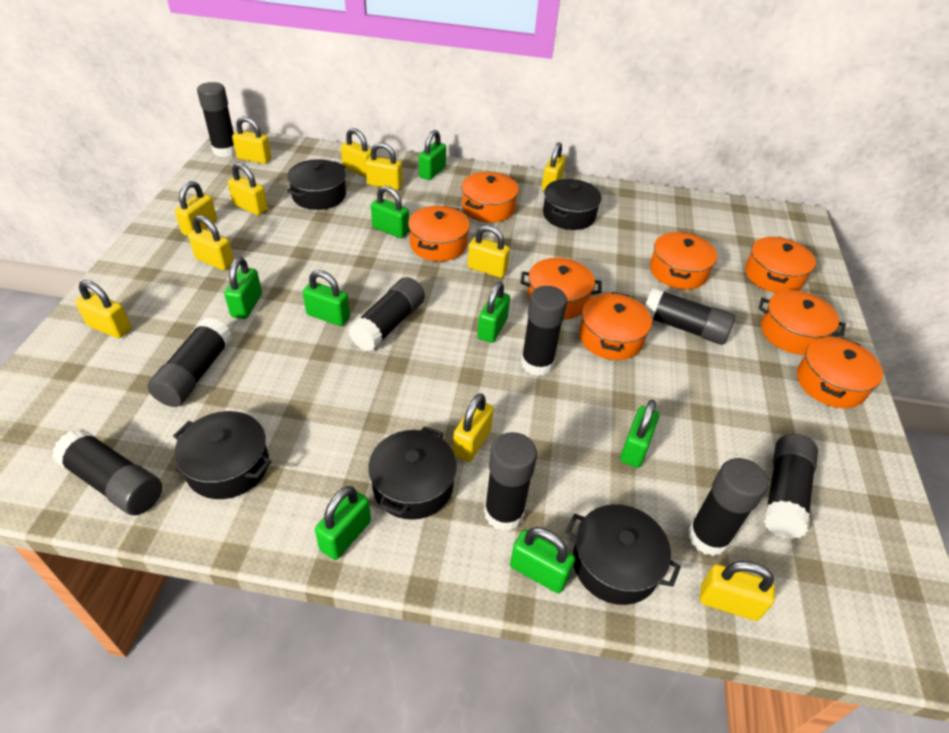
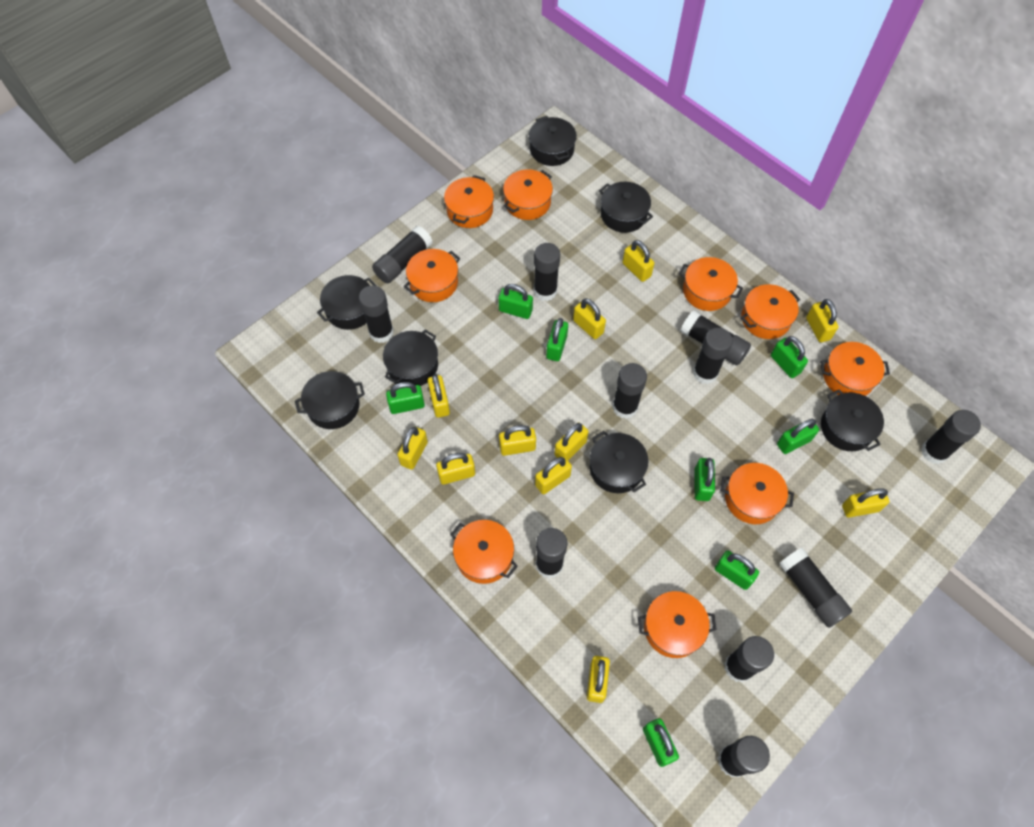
black glue stick: [52,429,162,515] [147,318,232,407] [197,82,236,157] [348,277,425,352] [484,432,537,531] [521,286,567,376] [645,287,735,345] [688,458,768,556] [764,434,818,539] = 9 -> [359,285,394,343] [372,226,433,283] [534,243,560,301] [535,528,567,578] [612,363,647,419] [681,310,751,365] [693,328,733,384] [718,736,770,777] [724,636,774,682] [779,548,852,628] [921,410,981,464] = 11
black pot: [173,411,271,499] [287,159,346,210] [368,426,457,520] [543,179,602,230] [565,504,681,605] = 5 -> [295,371,365,429] [317,275,377,330] [383,329,438,386] [529,116,577,166] [590,431,648,493] [599,182,653,233] [821,389,884,451] = 7
orange pot: [408,206,470,261] [462,172,519,223] [521,258,602,320] [579,292,652,360] [650,232,717,289] [745,237,816,293] [758,290,845,355] [797,337,883,408] = 8 -> [404,249,460,302] [444,175,494,228] [450,520,518,584] [503,169,553,220] [638,591,717,658] [679,257,743,311] [720,463,794,524] [741,284,800,339] [820,342,890,396] = 9

